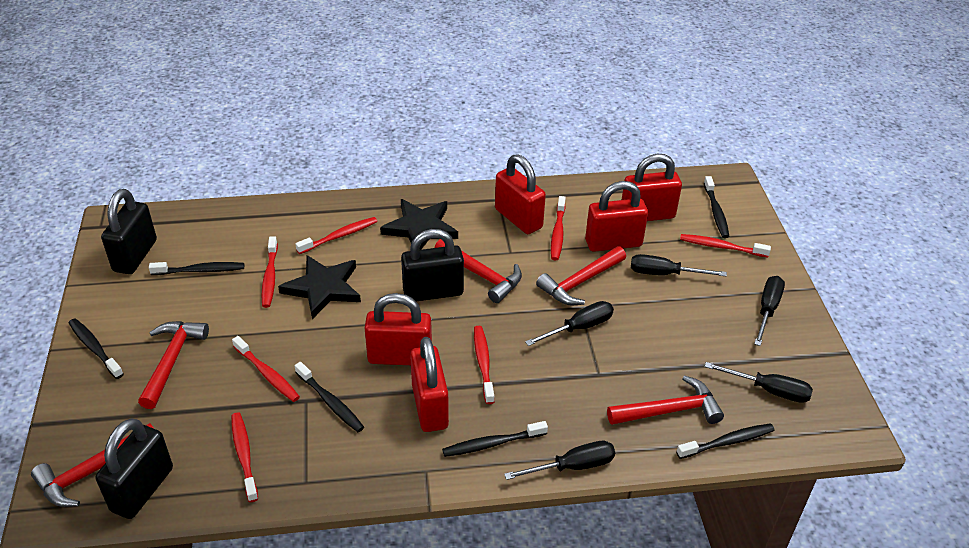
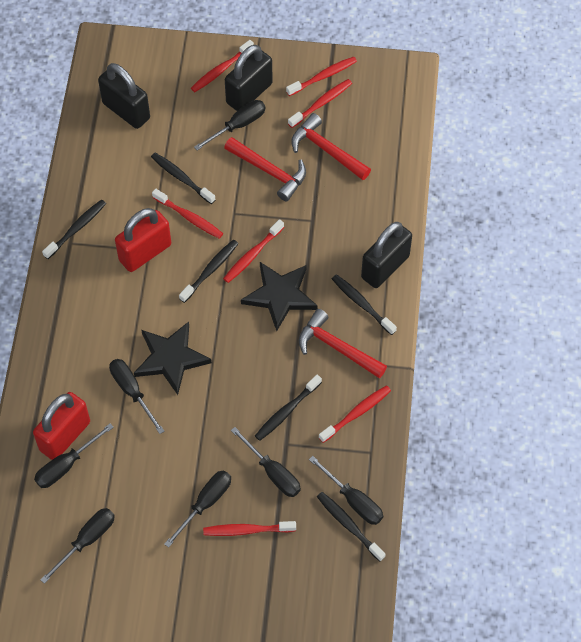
black screwdriver: [504,441,615,480] [525,301,614,346] [631,254,727,276] [705,362,813,403] [754,276,785,346] = 5 -> [34,424,114,488] [40,508,115,584] [109,359,164,434] [164,470,231,548] [194,100,265,150] [231,427,301,497] [309,456,383,525] = 7
red hammer: [31,423,153,507] [138,321,209,409] [435,239,522,303] [536,246,626,305] [607,375,724,425] = 5 -> [224,137,306,202] [291,113,371,180] [299,309,387,379] = 3
red padlock: [365,293,432,365] [410,337,449,432] [495,154,546,234] [585,181,648,252] [622,154,682,221] = 5 -> [33,392,90,460] [115,208,171,272] = 2

